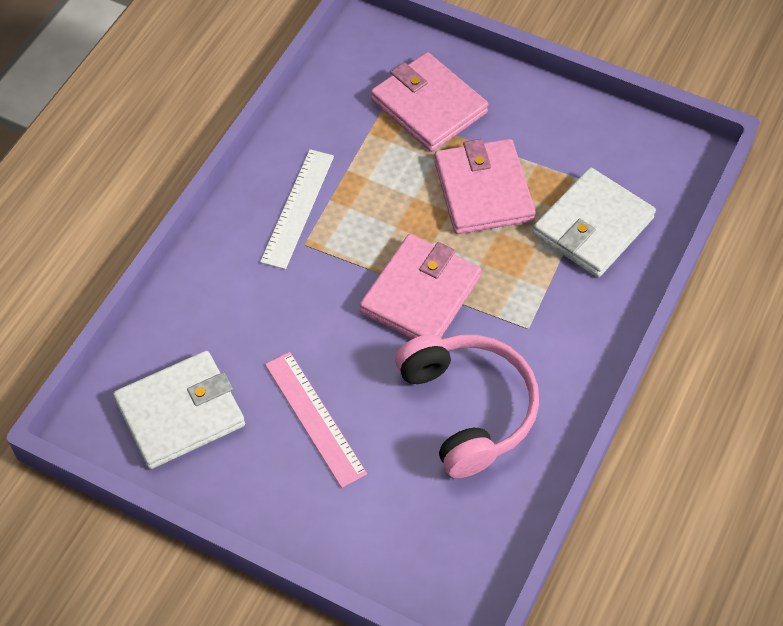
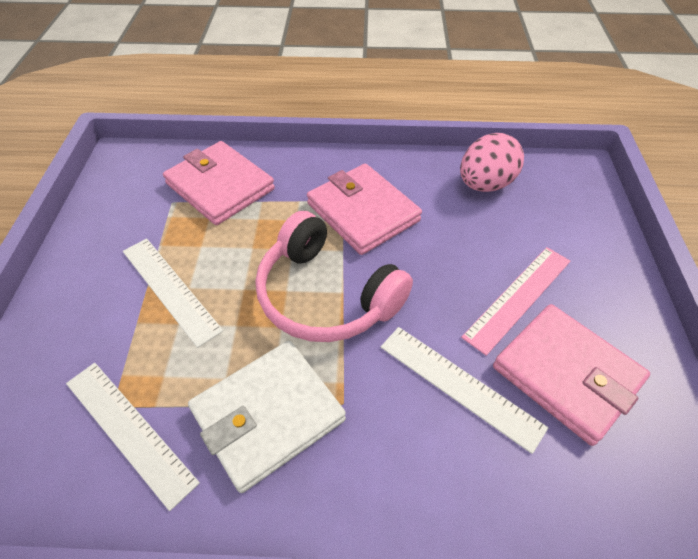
pink egg: none = 0 -> [460,133,524,192] = 1
white ruler: [260,149,334,269] = 1 -> [66,363,200,511] [123,238,223,348] [381,327,548,454] = 3
white wallet: [113,351,245,469] [533,167,656,277] = 2 -> [188,341,346,493] = 1

